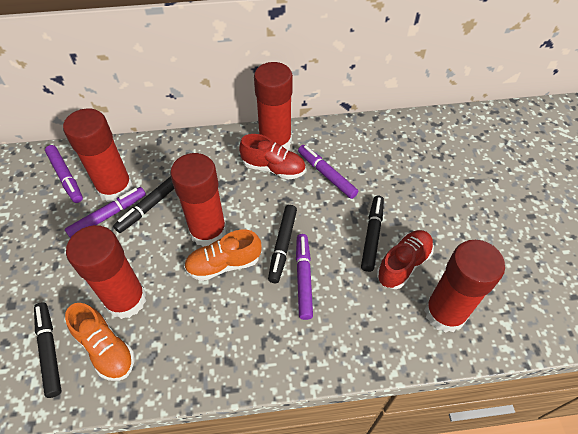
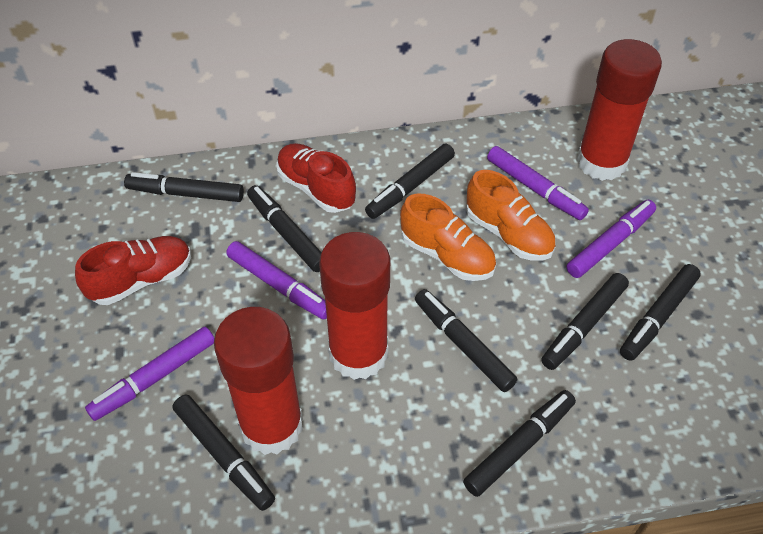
black marker: [34,302,61,398] [113,176,174,233] [268,205,297,283] [361,196,384,272] = 4 -> [124,172,244,202] [173,395,275,511] [247,185,322,272] [365,144,455,219] [415,289,517,392] [463,390,576,497] [541,273,629,370] [620,264,701,361] = 8
red glue stick: [63,108,133,202] [66,225,146,319] [170,153,227,247] [254,62,293,150] [424,240,505,333] = 5 -> [214,307,303,455] [319,232,390,380] [577,39,662,181] = 3

